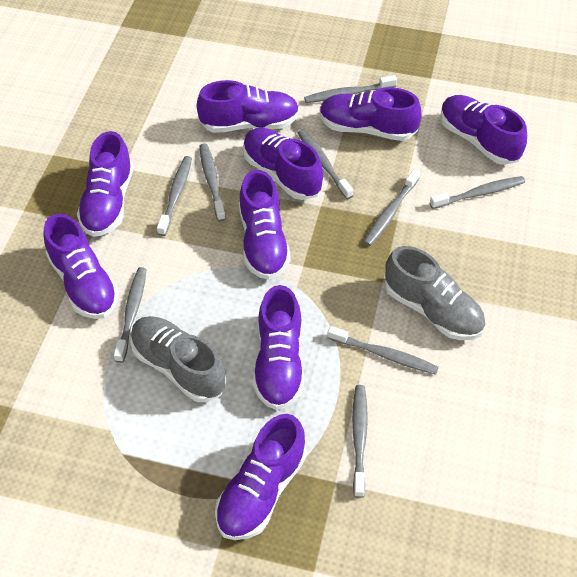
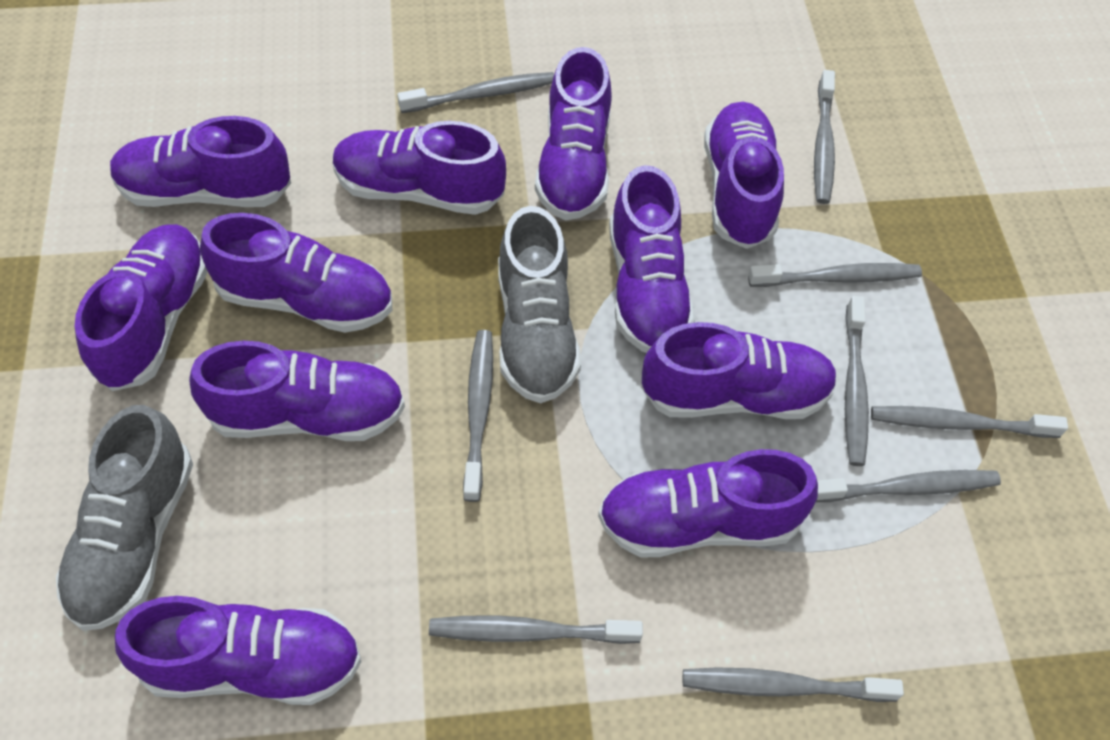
purple shoe: [43,214,119,319] [77,131,133,237] [197,80,299,133] [215,414,307,540] [239,170,291,280] [243,128,323,200] [253,285,304,410] [320,87,422,141] [440,95,527,165] = 9 -> [75,224,208,391] [110,116,291,207] [115,596,361,705] [189,341,405,441] [200,213,392,333] [333,121,506,215] [535,47,612,220] [598,449,818,558] [609,165,695,353] [641,322,838,419] [704,102,784,249] = 11

